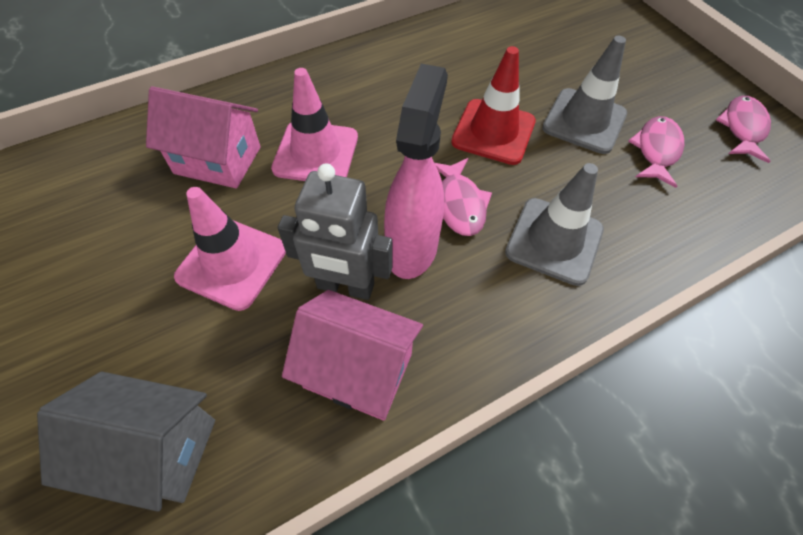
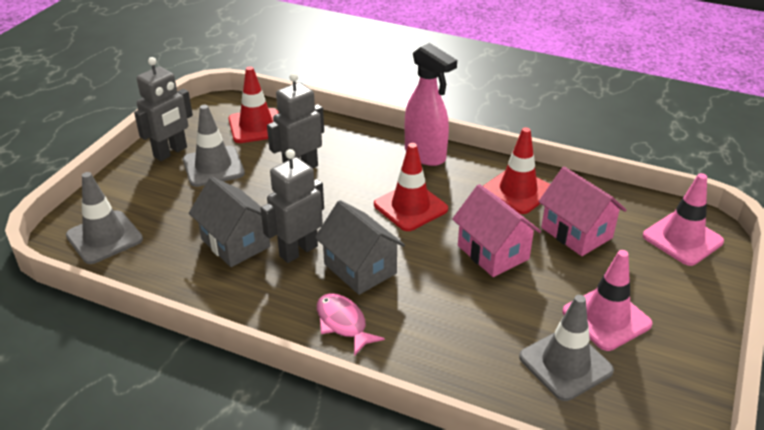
grey house: [37,372,215,512] = 1 -> [189,177,270,267] [315,200,405,295] = 2
grey robot: [278,163,392,300] = 1 -> [134,57,193,161] [260,149,324,263] [267,73,324,168] = 3
grey traffic cone: [505,163,604,286] [542,36,627,154] = 2 -> [66,172,143,264] [183,105,245,187] [519,295,614,401] = 3
pink fish: [435,158,492,236] [628,116,684,188] [716,96,771,163] = 3 -> [317,293,385,356] = 1
red traffic cone: [451,46,536,165] = 1 -> [229,66,279,143] [374,143,448,231] [483,127,550,214] = 3

